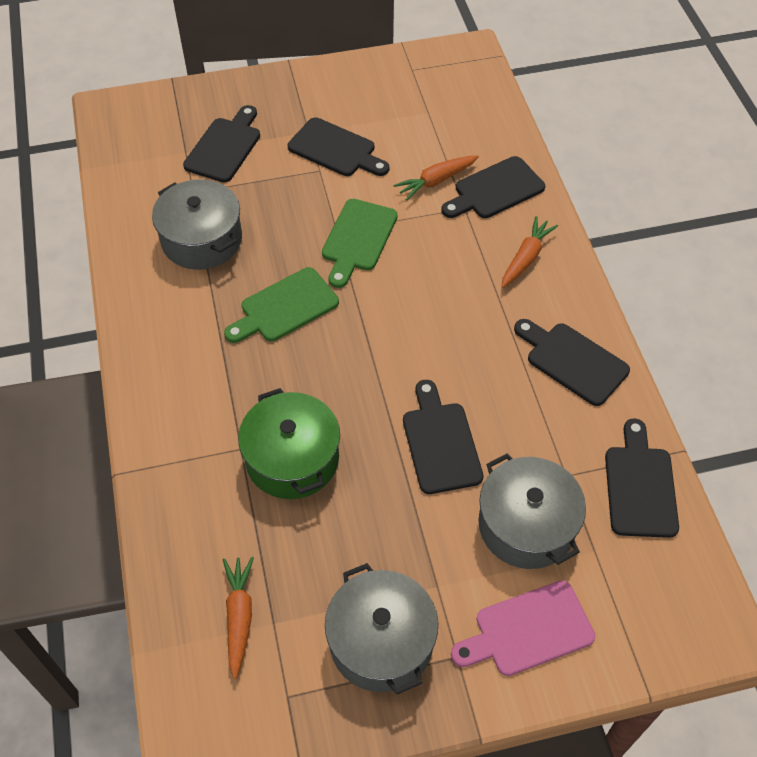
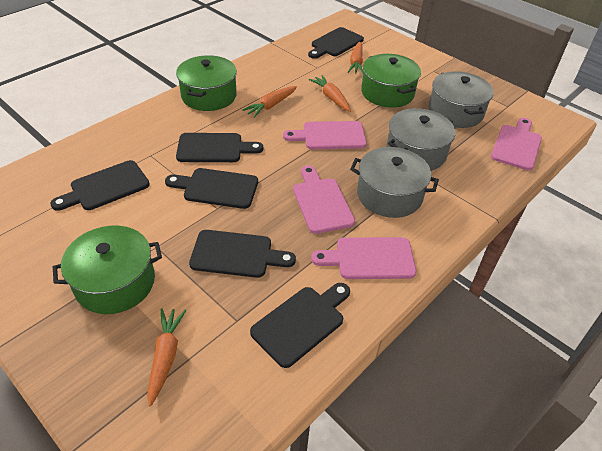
green cutting board: [224,267,339,343] [322,199,398,288] = 2 -> none = 0
green pot: [238,388,340,499] = 1 -> [53,226,162,314] [176,55,237,111] [361,54,421,108] = 3
orange carrot: [223,557,254,679] [394,155,479,201] [501,216,558,288] = 3 -> [147,308,186,406] [242,86,297,118] [309,75,351,112] [348,42,363,74] = 4
pink cutting board: [451,581,595,676] = 1 -> [283,121,367,149] [293,165,355,234] [311,237,416,279] [491,118,542,171] = 4

